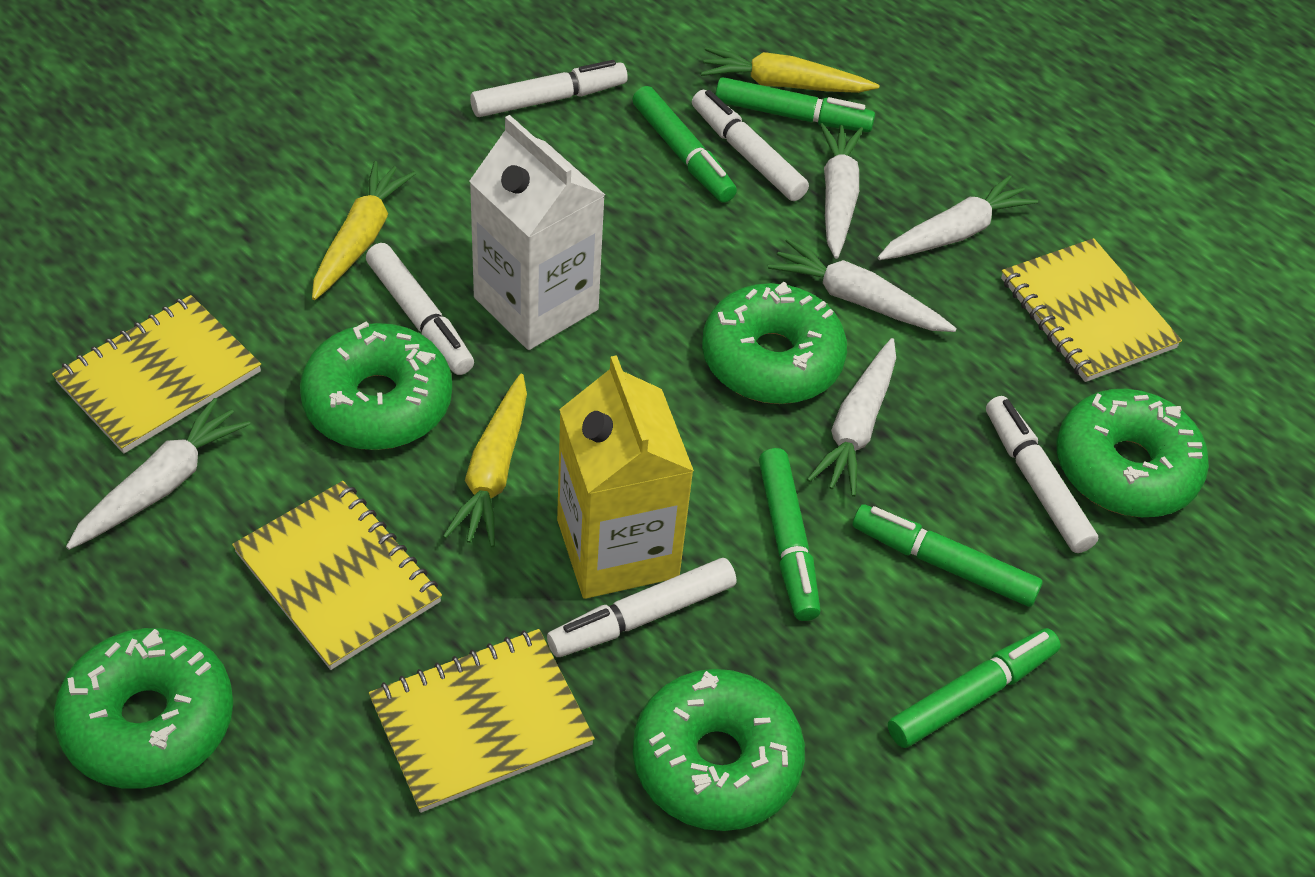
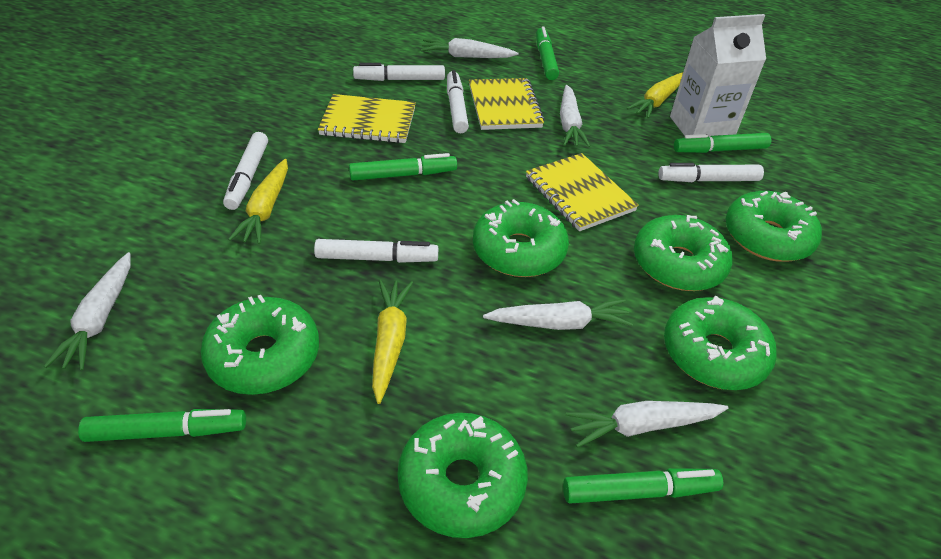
green donut: [54,628,233,789] [300,322,452,450] [633,669,805,831] [702,281,847,404] [1057,389,1209,517] = 5 -> [200,295,319,395] [397,413,528,538] [473,199,569,277] [634,215,733,291] [664,296,777,390] [726,191,822,261] = 6
yellow carton: [557,355,694,599] = 1 -> none = 0
yellow notebook: [52,295,261,454] [232,481,442,670] [369,629,595,813] [1001,238,1182,382] = 4 -> [318,94,416,143] [469,78,545,130] [526,153,639,231] = 3

